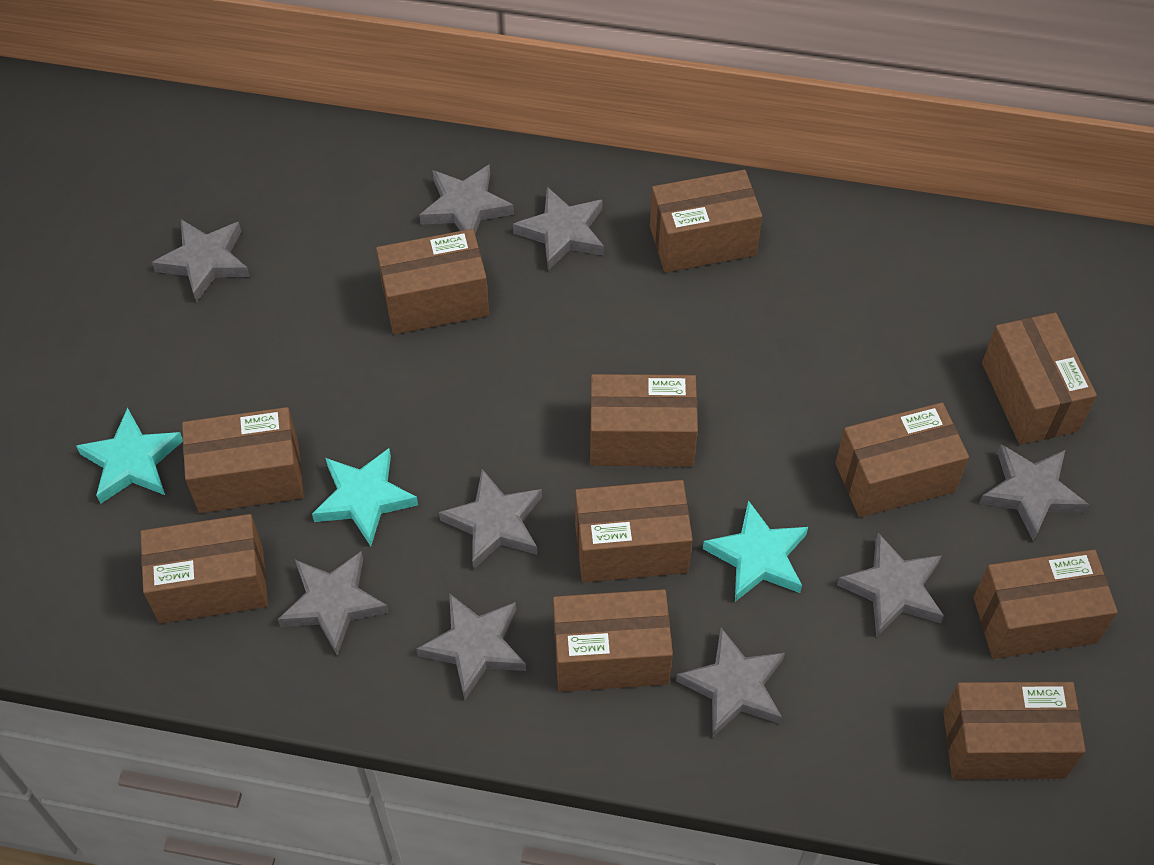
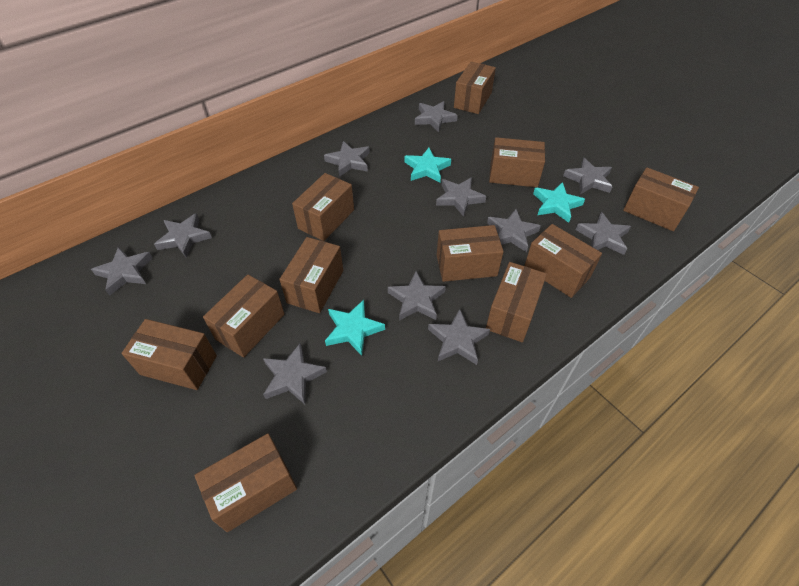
grey star: [152,219,250,303] [278,551,389,656] [416,593,526,700] [419,164,514,234] [439,469,542,569] [513,187,604,271] [676,628,785,737] [837,533,944,637] [979,444,1089,541] = 9 -> [91,247,153,296] [154,213,212,258] [263,343,327,404] [324,141,370,177] [388,271,446,321] [415,101,458,132] [428,309,490,365] [436,177,486,217] [487,209,541,252] [563,158,612,195] [575,212,631,255] = 11

